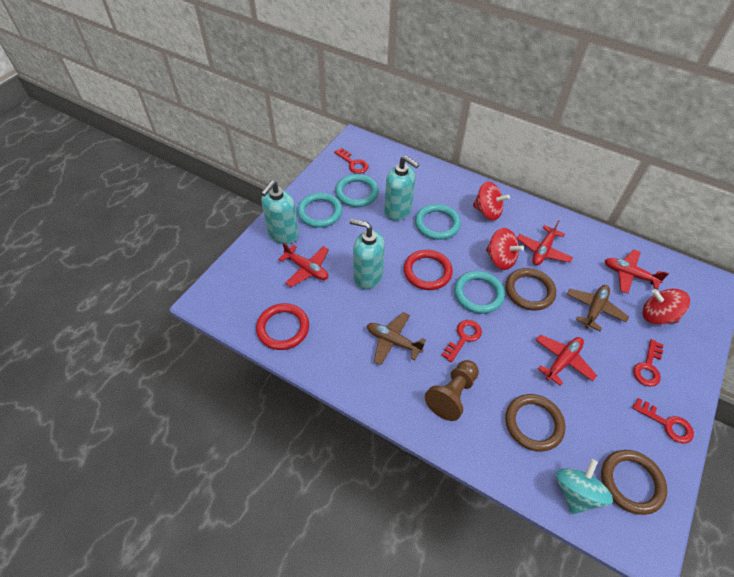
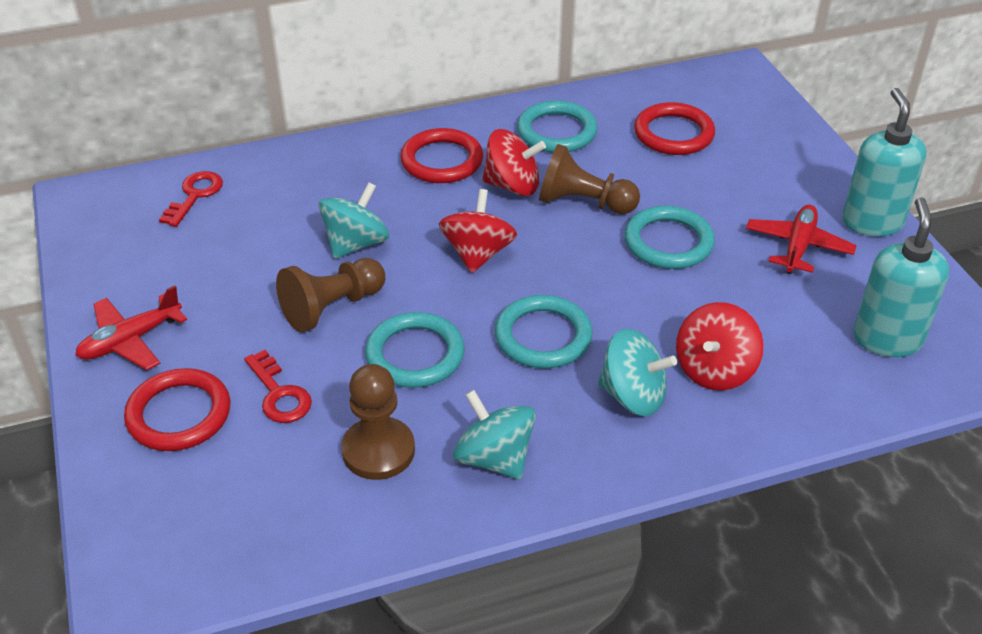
brown pawn: [425,360,479,421] = 1 -> [276,258,385,332] [341,364,415,480] [539,144,640,214] = 3
brown plane: [367,312,426,365] [567,285,629,331] = 2 -> none = 0
brown ring: [505,268,556,311] [505,394,565,452] [601,450,667,515] = 3 -> none = 0
red key: [334,148,369,174] [441,320,482,363] [632,398,694,444] [633,339,663,386] = 4 -> [159,171,223,227] [244,350,312,423] = 2
red plane: [278,242,329,287] [517,220,573,265] [536,335,597,386] [605,249,669,294] = 4 -> [75,285,187,370] [746,204,857,274] = 2
red ring: [256,303,309,350] [404,250,453,290] = 2 -> [124,368,231,451] [400,128,483,183] [634,102,715,155] = 3
turquoise soap dispenser: [261,180,299,244] [350,219,385,290] [384,156,419,221] = 3 -> [842,88,927,237] [853,197,949,357] = 2
turquoise spinning top: [556,459,613,514] = 1 -> [318,182,389,259] [453,390,536,479] [598,329,677,416] = 3

